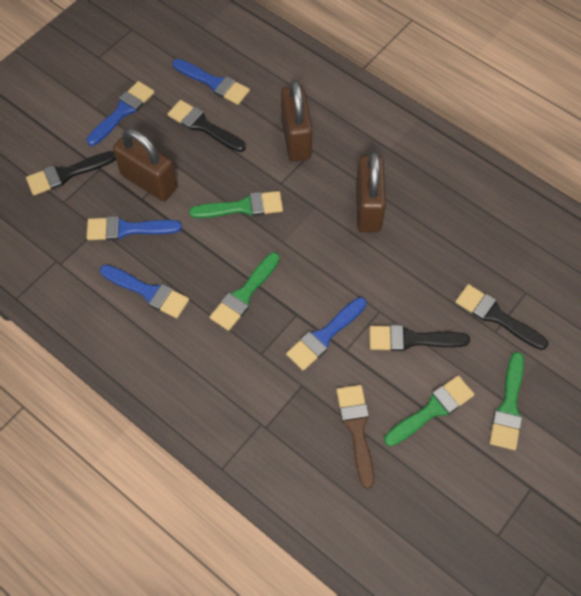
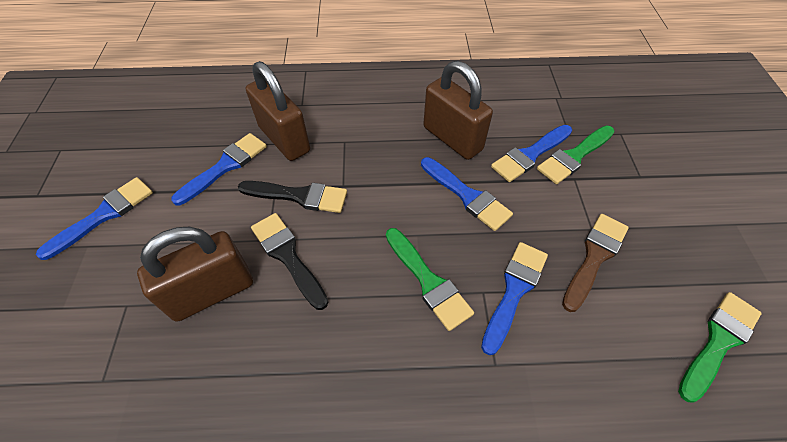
black brush: [26,151,116,195] [168,100,246,152] [369,325,470,351] [455,284,548,350] = 4 -> [238,181,347,213] [251,213,328,310] = 2
green brush: [189,191,283,218] [210,252,280,331] [384,375,475,446] [490,352,524,450] = 4 -> [386,228,474,331] [537,126,615,184] [678,292,762,403] = 3

